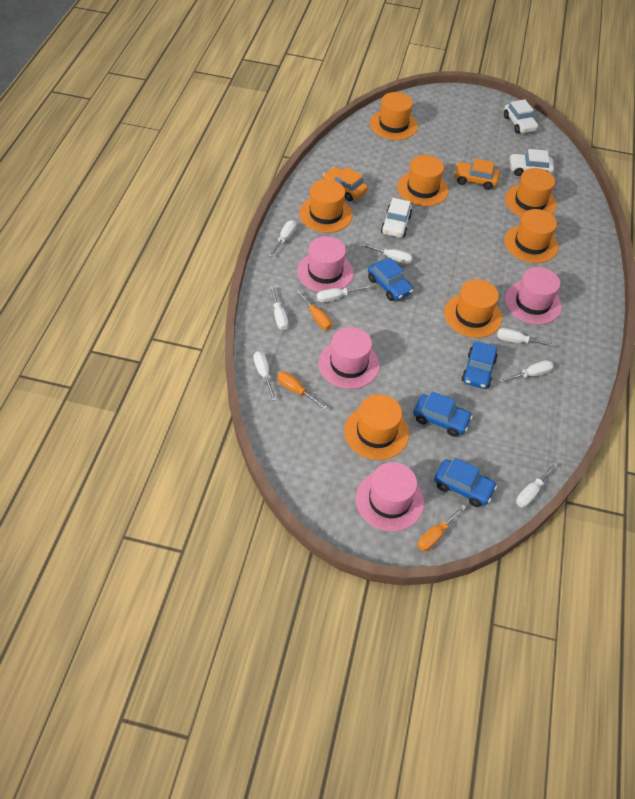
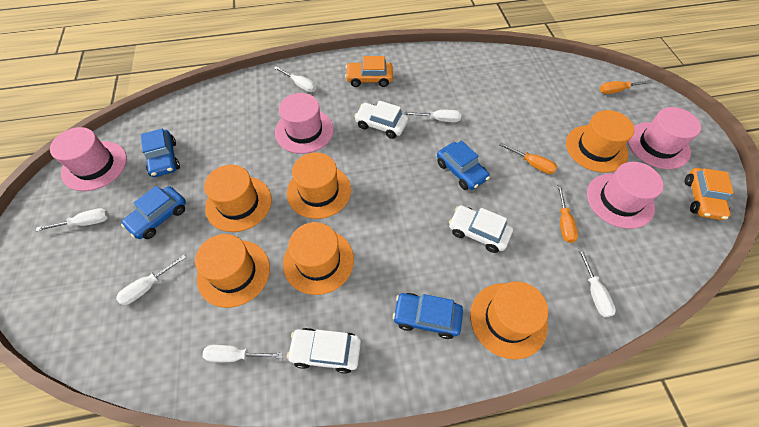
orange hat: [299,179,353,233] [344,394,409,460] [370,92,418,140] [397,155,449,206] [444,279,502,338] [504,209,558,263] [505,168,557,217] = 7 -> [195,234,270,308] [204,165,272,232] [283,222,354,295] [287,152,351,219] [470,281,548,360] [566,110,634,173] = 6
white screwdriver: [253,351,276,401] [269,220,297,257] [270,286,289,330] [317,285,371,303] [360,243,413,264] [497,328,556,347] [499,360,554,383] [516,462,558,508] = 8 -> [36,208,109,232] [116,255,186,305] [203,345,283,362] [274,66,316,92] [404,110,461,122] [578,248,616,317] = 6

